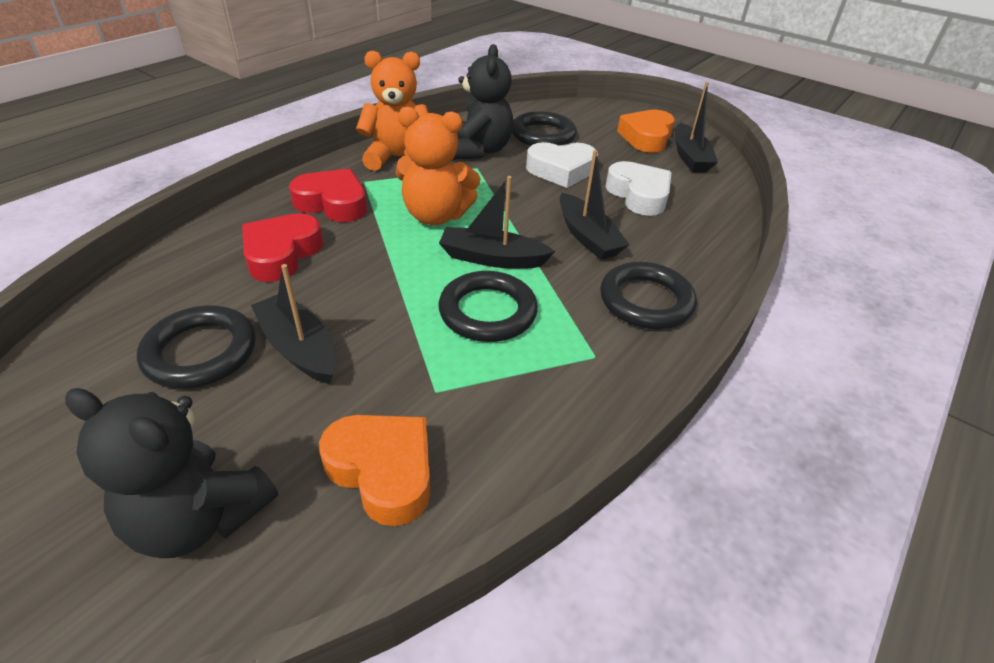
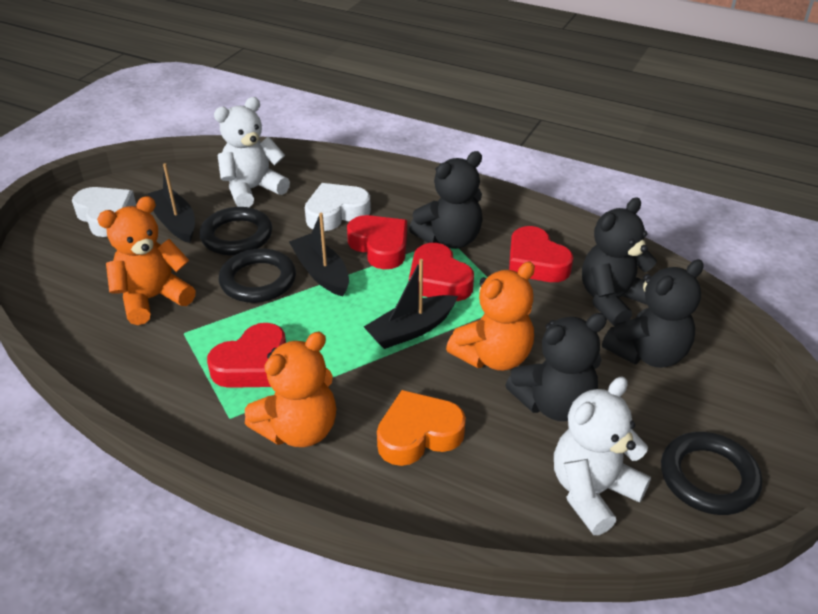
black boat: [251,264,336,384] [439,176,555,269] [560,150,630,260] [675,82,718,173] = 4 -> [148,163,195,243] [289,213,349,296] [364,259,458,349] = 3
black ring: [137,305,256,389] [439,271,538,342] [512,111,577,146] [600,262,697,329] = 4 -> [199,207,272,256] [219,248,296,303] [661,432,762,515] = 3
black teddy bear: [65,388,278,558] [453,44,513,160] = 2 -> [409,151,483,249] [506,313,607,421] [582,197,657,326] [602,260,704,368] = 4
orange heart: [319,415,431,526] [617,110,675,153] = 2 -> [377,390,466,466] = 1
orange teddy bear: [356,51,428,171] [396,107,481,225] = 2 -> [97,196,196,325] [245,332,336,447] [446,262,535,371] = 3
red heart: [242,213,323,282] [289,169,367,222] = 2 -> [207,323,286,388] [347,215,407,269] [409,243,474,301] [509,226,573,282] = 4
white teddy bear: none = 0 -> [214,97,290,207] [554,377,651,535] = 2

